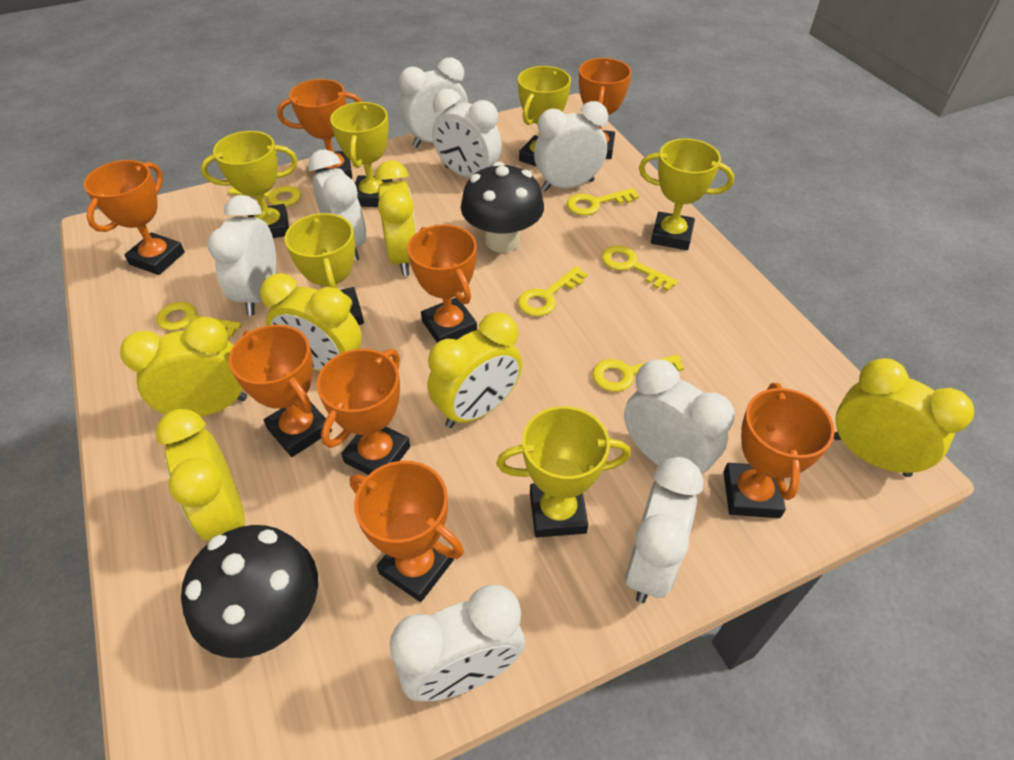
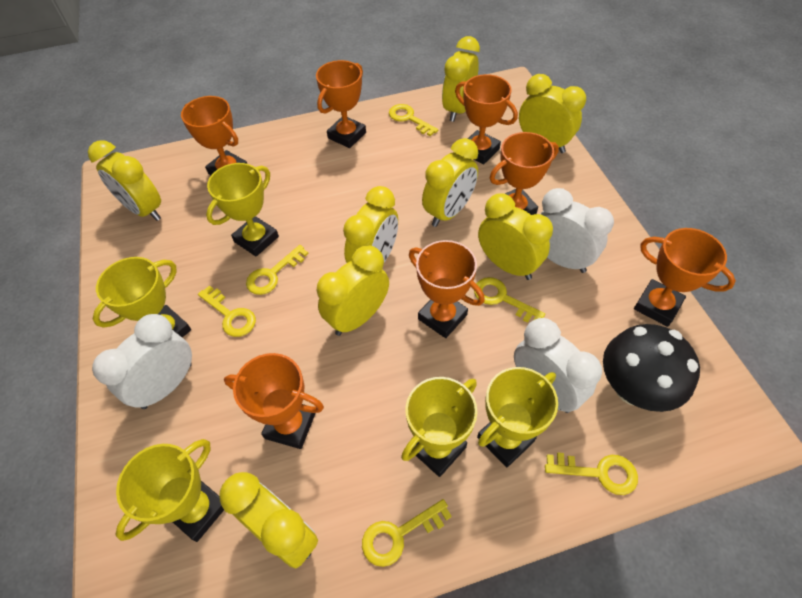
black mushroom: [181,525,318,658] [461,162,544,252] = 2 -> [603,324,700,412] = 1
orange trophy: [84,160,185,275] [229,325,332,457] [277,79,362,179] [316,349,410,475] [349,461,464,602] [407,225,477,343] [579,58,632,159] [723,383,835,518] = 8 -> [181,96,247,175] [224,353,324,449] [316,60,366,148] [409,240,485,338] [455,74,518,165] [490,132,559,215] [634,228,736,327] = 7
white clock: [207,195,276,315] [308,150,366,261] [390,585,525,701] [399,57,468,148] [432,88,502,177] [534,101,608,192] [624,359,735,474] [625,457,703,603] = 8 -> [92,314,192,409] [514,318,602,413] [541,188,614,273] = 3
yellow clock: [120,317,247,416] [155,409,245,541] [260,273,362,371] [375,160,416,276] [428,312,522,428] [834,358,974,477] = 6 -> [88,140,161,221] [219,472,318,569] [317,246,389,336] [343,186,398,263] [422,138,478,227] [442,36,480,122] [478,194,553,280] [519,74,586,153] = 8
yellow trophy: [201,131,298,238] [285,213,364,325] [330,102,392,207] [496,406,631,537] [518,66,571,167] [639,139,734,250] = 6 -> [93,257,191,337] [115,439,224,542] [206,163,279,257] [401,377,477,477] [477,367,558,467] = 5

